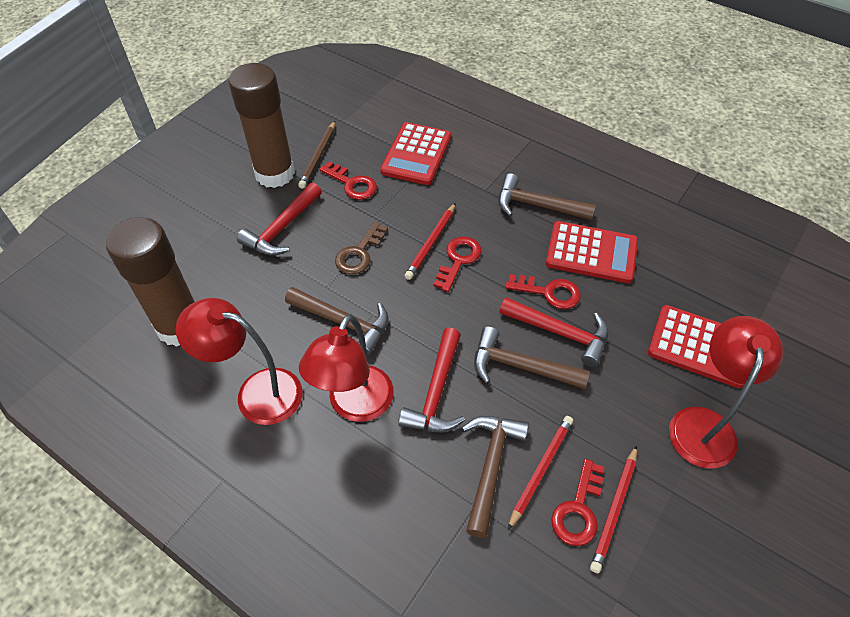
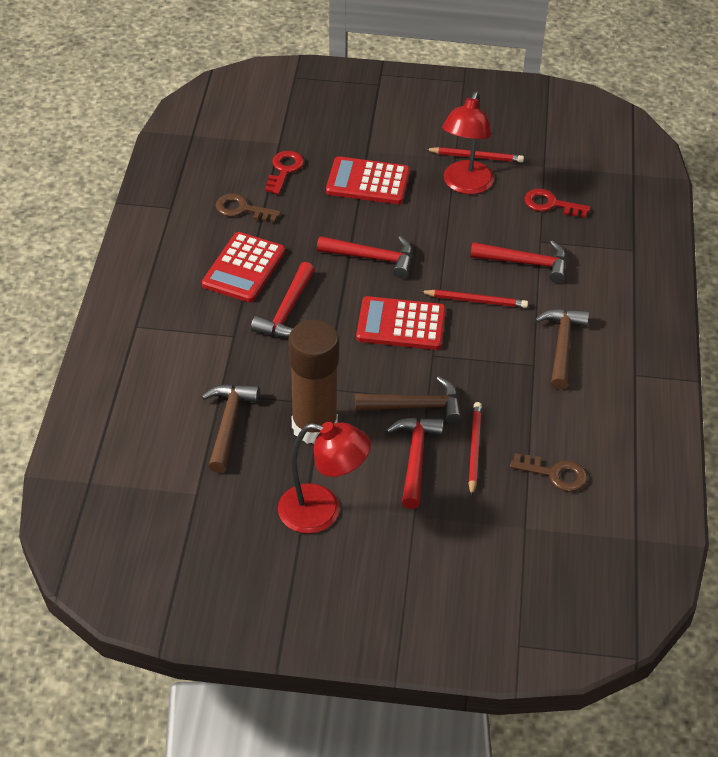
brown glue stick: [106,217,195,347] [228,63,295,188] = 2 -> [288,320,339,444] = 1
brown hammer: [285,287,389,356] [462,416,529,538] [474,326,590,389] [498,173,596,220] = 4 -> [201,384,259,473] [355,376,462,424] [535,309,589,390] = 3
brown key: [335,222,388,274] = 1 -> [216,193,281,223] [510,453,587,492] = 2
brown pencil: [298,121,335,189] = 1 -> none = 0
red hammer: [237,182,322,256] [398,328,465,432] [499,297,608,367] = 3 -> [251,262,315,338] [317,236,413,278] [386,417,444,509] [470,240,567,283] = 4
red key: [319,161,377,200] [434,236,481,292] [505,274,581,309] [551,459,604,546] = 4 -> [265,151,304,194] [524,189,590,218] = 2
red lamp: [176,298,303,425] [299,314,394,422] [669,316,783,469] = 3 -> [278,422,371,534] [442,92,494,194] = 2

